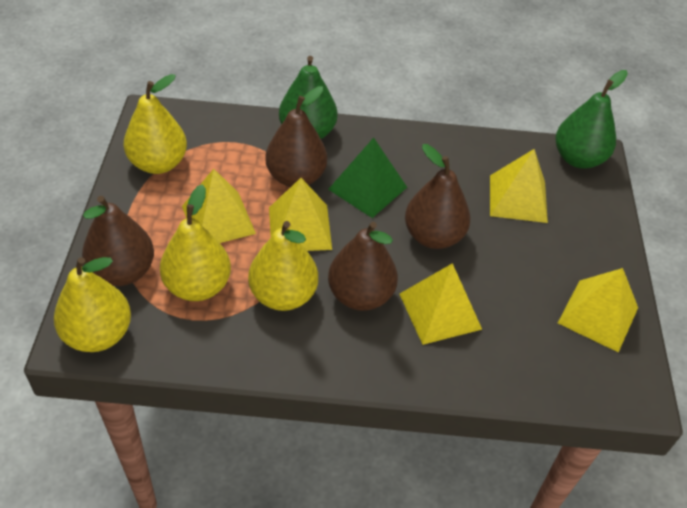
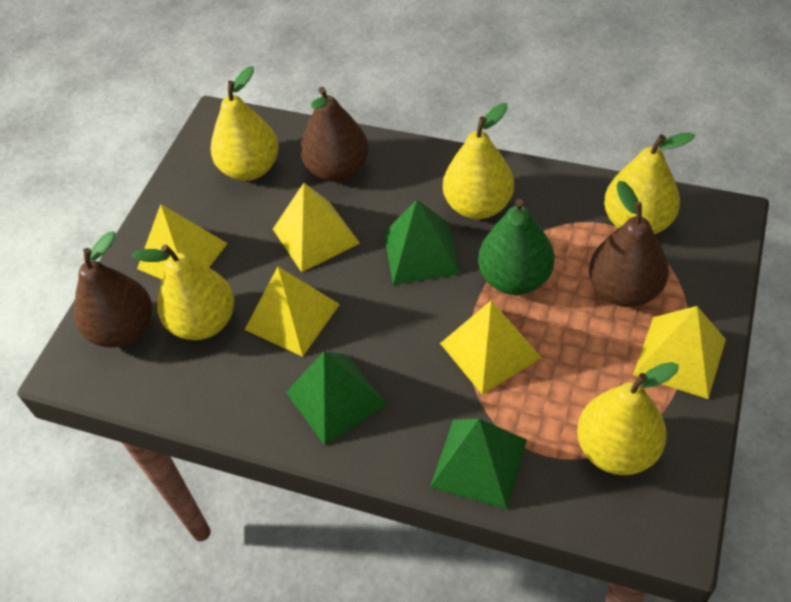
brown pear: [82,196,154,286] [265,86,327,187] [328,222,398,311] [405,144,470,249] = 4 -> [74,231,152,348] [300,87,369,182] [589,181,669,307] = 3
green pear: [279,56,338,139] [555,70,628,169] = 2 -> [478,199,555,295] = 1
green pyramid: [328,138,407,218] = 1 -> [286,351,387,445] [384,200,460,285] [430,419,527,510] = 3
yellow pear: [54,257,131,352] [124,74,187,174] [160,184,231,301] [248,221,318,311] = 4 -> [131,244,234,340] [211,66,279,181] [443,103,514,219] [577,362,679,475] [604,132,695,234] = 5

